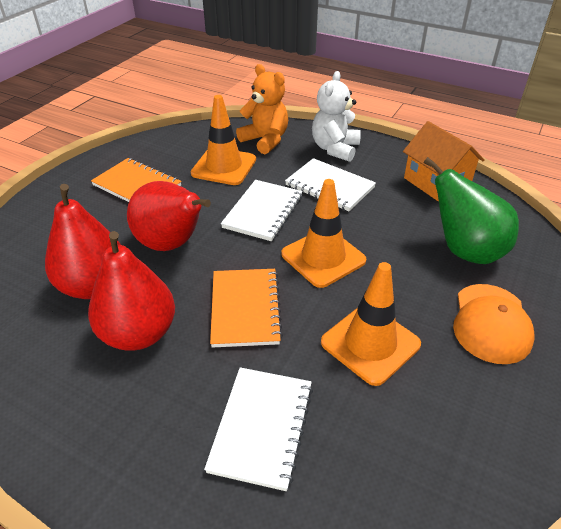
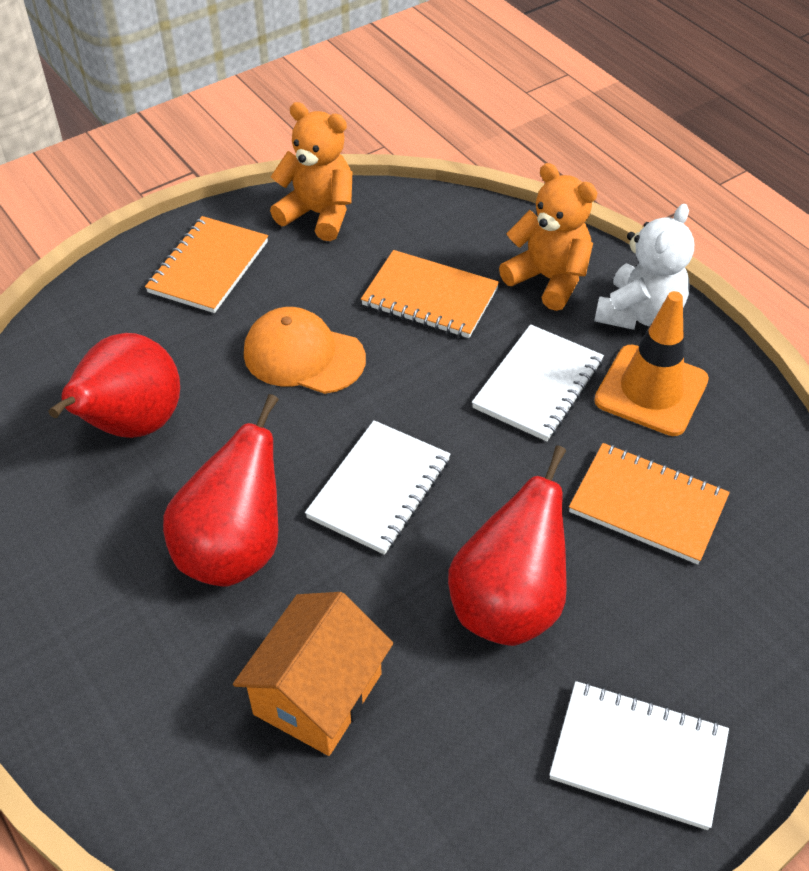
green pear: [424,157,519,264] = 1 -> none = 0
orange notebook: [91,158,181,202] [210,269,283,348] = 2 -> [145,216,268,313] [361,250,499,338] [569,443,730,564] = 3
orange teddy bear: [236,64,288,154] = 1 -> [270,102,352,241] [499,163,597,311] = 2
orange traffic cone: [191,95,256,185] [281,179,366,288] [321,262,421,386] = 3 -> [594,291,709,436] = 1

